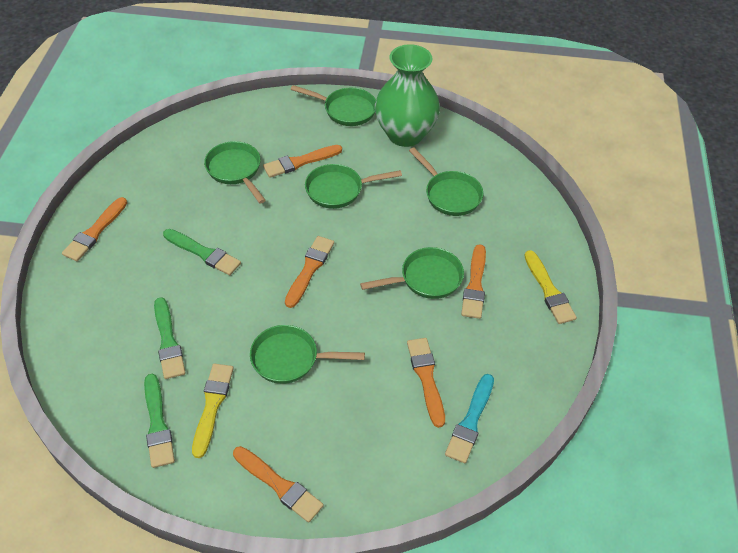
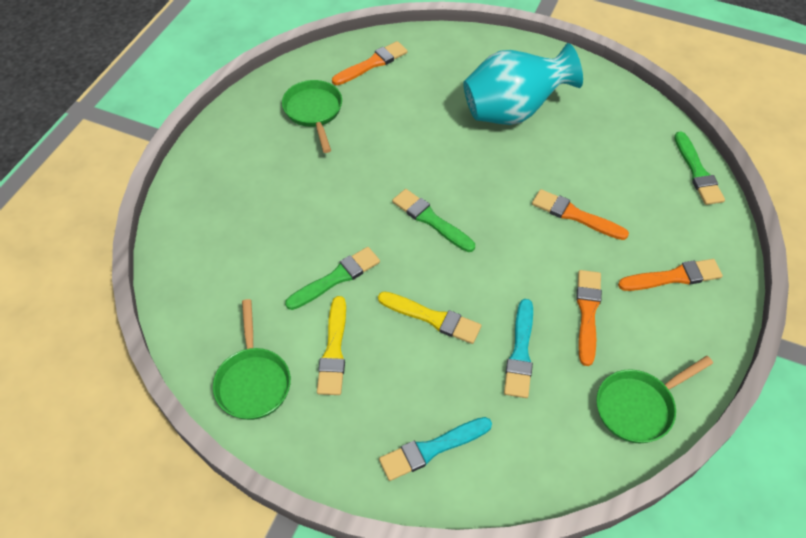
green pan: [204,141,266,204] [250,325,365,384] [291,85,376,126] [305,164,402,209] [360,247,464,299] [409,147,483,216] = 6 -> [213,299,291,420] [282,80,342,153] [596,356,713,443] = 3
green vase: [375,44,440,147] = 1 -> none = 0
orange brush: [62,197,127,261] [233,446,324,523] [263,145,342,178] [285,236,334,308] [407,338,445,428] [461,244,486,319] = 6 -> [332,41,408,85] [532,189,629,240] [576,270,602,366] [618,259,723,291] = 4
turquoise brush: [445,374,494,463] = 1 -> [379,417,492,481] [504,299,533,398] = 2
turquoise vase: none = 0 -> [463,43,583,125] = 1

